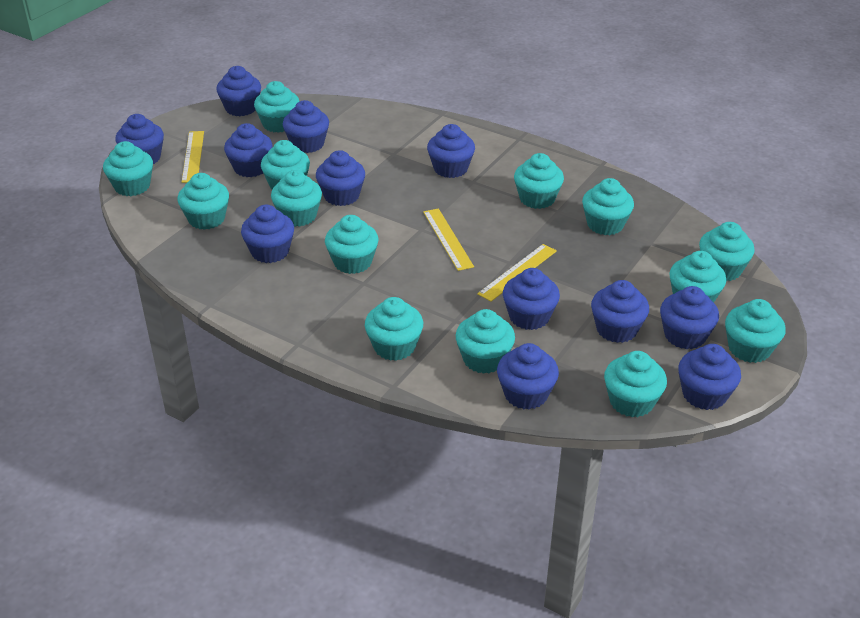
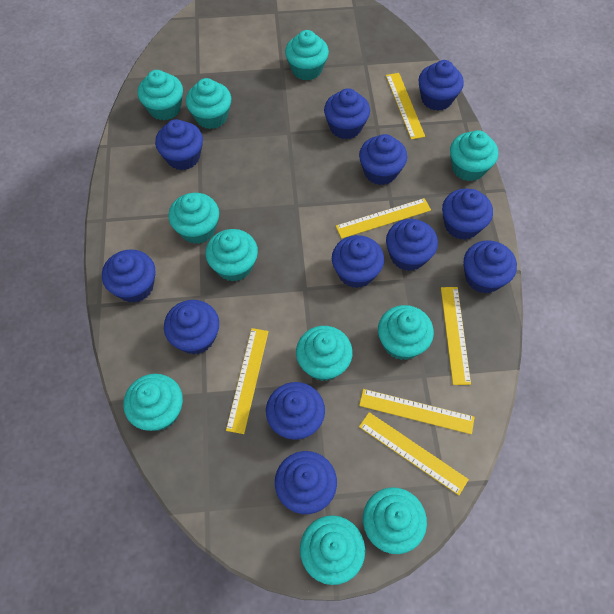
turquoise cupcake: [103,141,153,196] [178,173,229,230] [254,81,299,133] [261,140,310,189] [271,170,322,227] [325,215,378,274] [365,297,423,361] [456,309,515,374] [514,153,564,209] [582,178,634,235] [604,351,667,417] [669,251,726,302] [699,222,755,281] [725,299,786,363] = 14 -> [123,374,183,431] [138,70,183,120] [168,193,219,244] [186,78,231,129] [206,229,258,282] [285,30,329,81] [296,326,353,381] [300,515,365,585] [363,487,427,554] [378,305,434,360] [450,130,498,181] = 11
yellow ruler: [182,131,204,183] [423,208,474,271] [477,244,557,301] = 3 -> [226,328,269,434] [336,198,431,239] [359,389,475,434] [359,412,469,495] [386,73,425,140] [441,287,471,385] = 6

